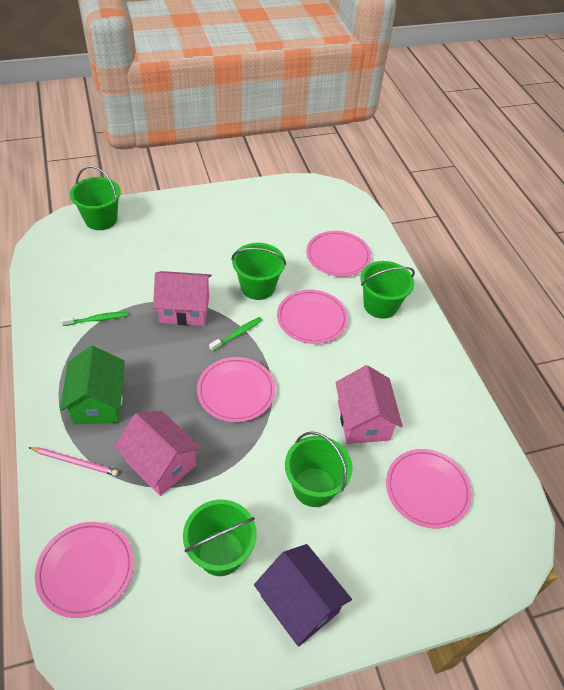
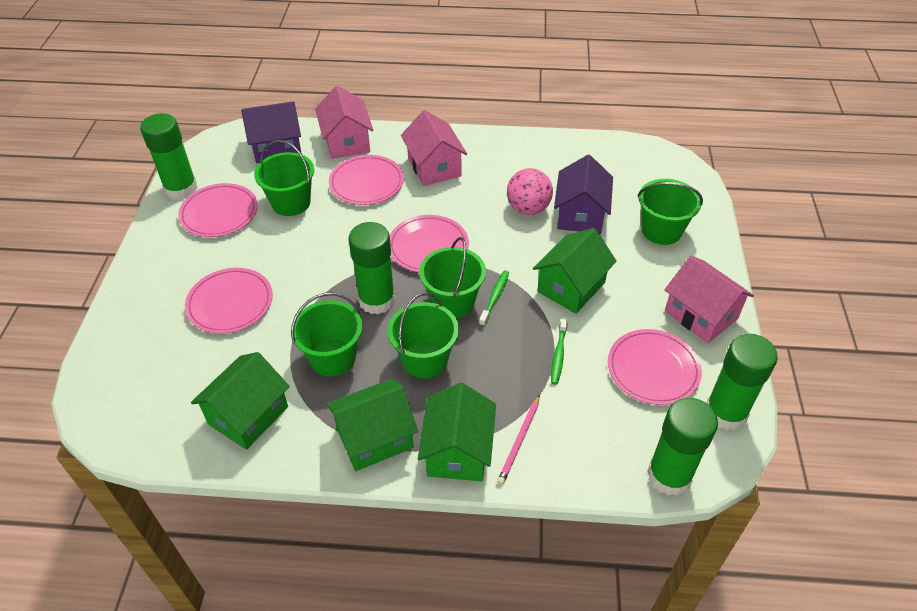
green glue stick: none = 0 -> [140,113,198,200] [348,222,395,314] [647,398,718,496] [706,334,778,430] = 4
green house: [60,346,125,424] = 1 -> [191,352,290,450] [326,379,418,471] [418,383,496,482] [533,228,617,314] = 4
pink ball: none = 0 -> [507,168,553,215] = 1
purple house: [254,544,352,647] = 1 -> [241,101,302,163] [554,155,613,234] = 2

